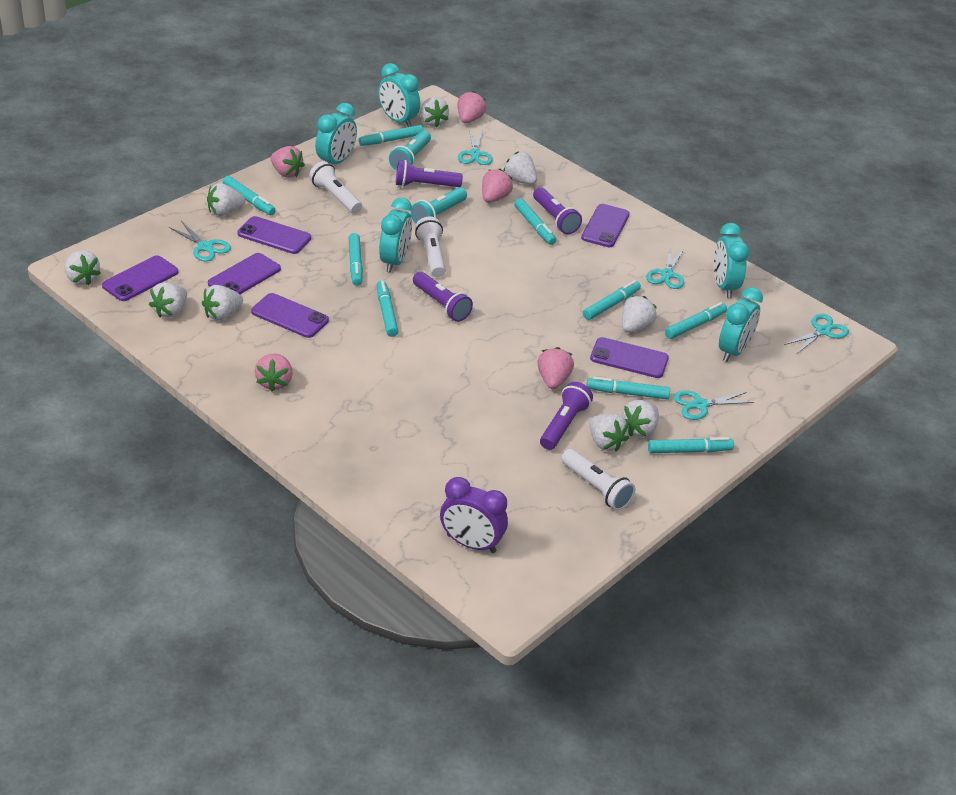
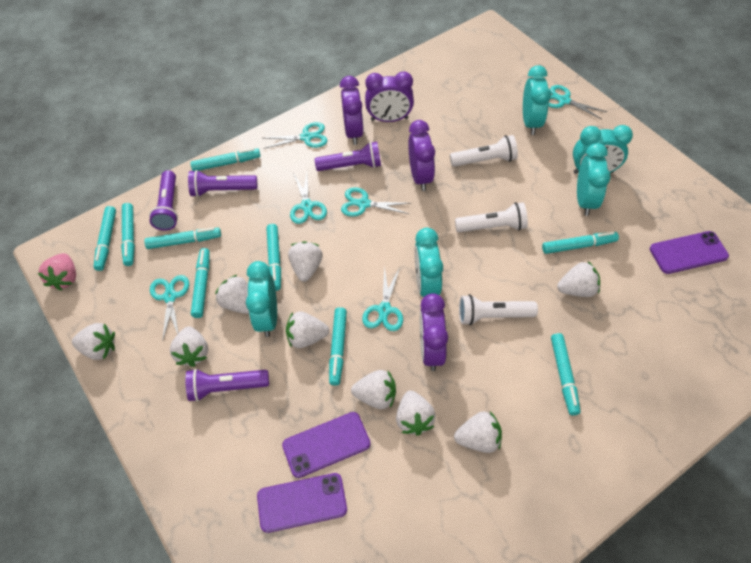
pink strawberry: [255,354,293,392] [270,146,305,178] [458,91,486,123] [482,169,513,203] [537,347,574,389] = 5 -> [38,253,76,291] = 1
purple clock: [440,477,508,553] = 1 -> [340,76,364,145] [365,71,414,122] [408,120,435,191] [420,293,448,371] = 4
purple phone: [102,255,178,301] [208,253,281,294] [237,216,311,254] [251,293,329,338] [581,204,630,247] [590,337,669,378] = 6 -> [257,473,347,533] [282,412,370,478] [650,231,729,274] = 3
turquoise flashlight: [389,130,431,171] [411,187,467,224] = 2 -> none = 0
turquoise scissors: [169,221,231,262] [458,130,493,165] [646,248,685,289] [673,390,754,420] [785,314,849,353] = 5 -> [150,275,189,342] [264,122,327,149] [290,172,327,224] [341,187,410,217] [362,266,403,331] [549,85,607,119] = 6

